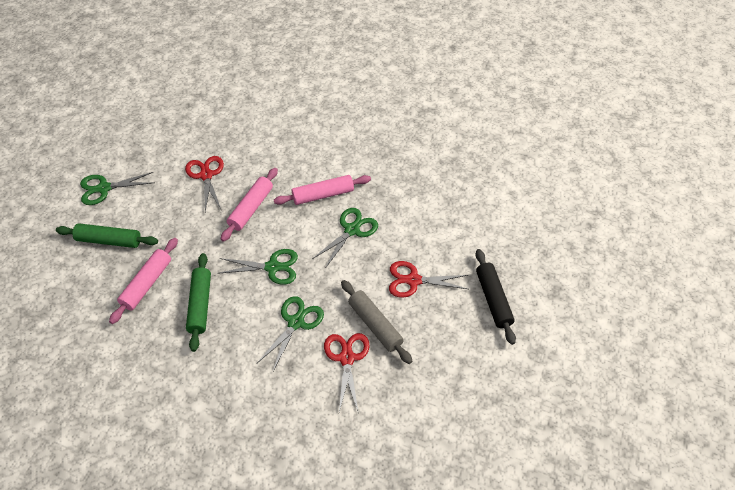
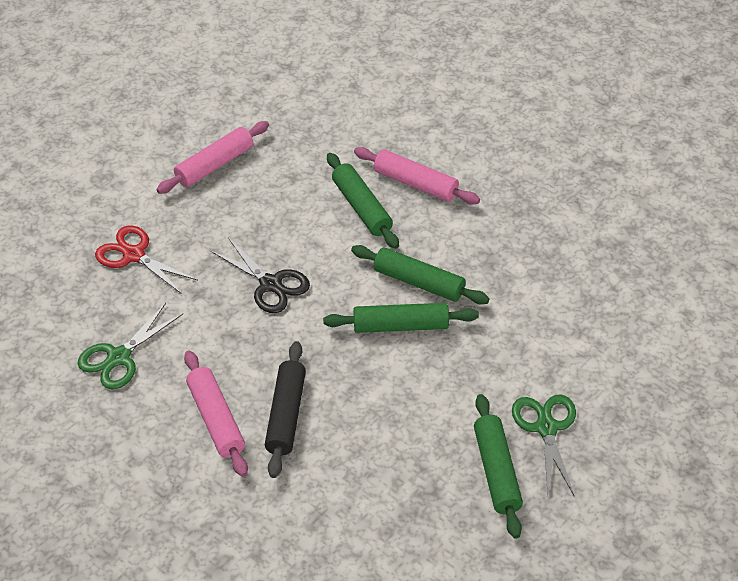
black scissors: none = 0 -> [211,238,310,313] = 1
green rolling pin: [56,223,158,248] [186,253,211,352] = 2 -> [323,303,479,333] [327,153,399,249] [351,245,489,304] [474,394,523,539] = 4
green scissors: [80,172,155,205] [218,249,298,285] [257,296,324,371] [312,208,378,267] = 4 -> [77,303,183,390] [512,395,576,497] = 2
grey rolling pin: [341,280,412,364] = 1 -> none = 0
red scissors: [185,156,224,212] [324,333,370,412] [389,261,468,298] = 3 -> [95,225,198,294] = 1

